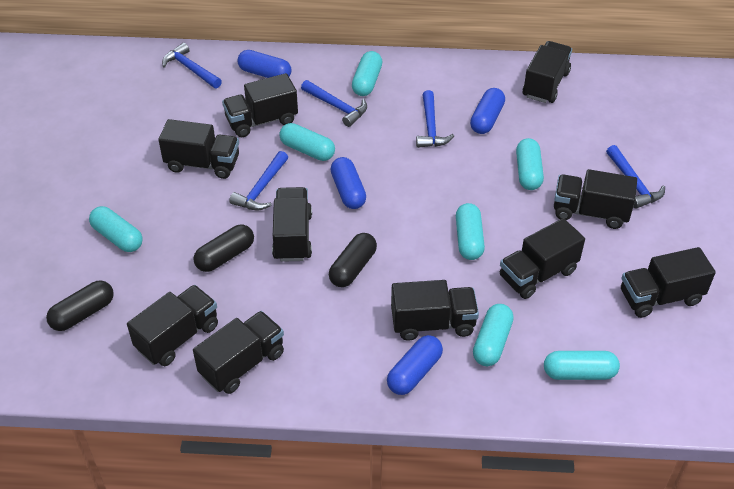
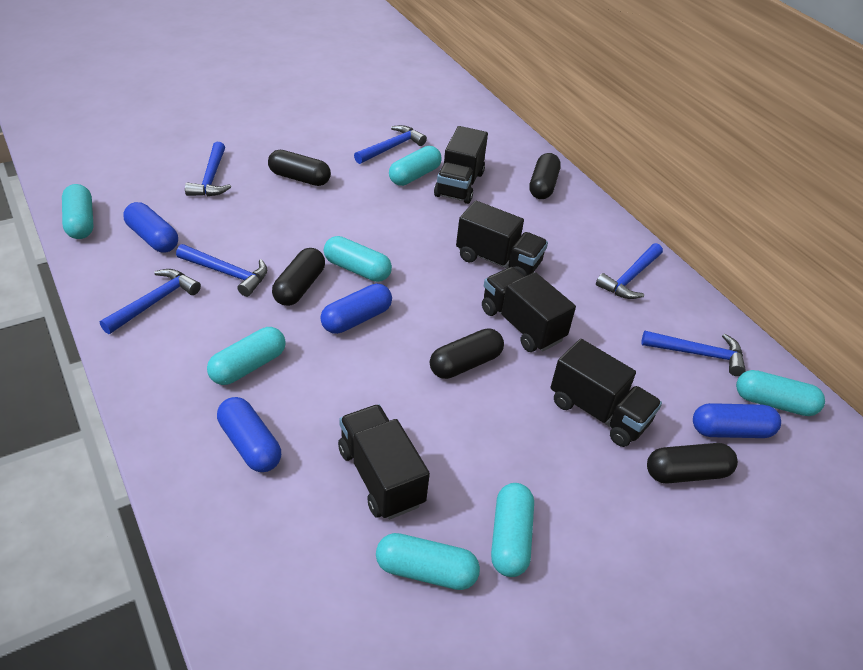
black capsule: [46,280,114,331] [193,224,254,272] [329,233,377,287] = 3 -> [268,150,331,186] [272,248,325,306] [430,328,504,379] [529,153,561,199] [647,443,738,484] = 5
black truck: [127,285,218,366] [158,119,239,179] [193,311,284,394] [222,73,298,137] [272,187,312,262] [391,280,479,341] [500,218,585,299] [523,41,572,103] [554,169,637,229] [621,247,716,318] = 10 -> [338,404,430,520] [434,126,488,204] [456,201,548,276] [482,267,576,352] [550,339,662,447] = 5
blue hammer: [162,43,222,88] [229,151,288,210] [301,80,367,127] [416,90,454,148] [606,145,665,209] = 5 -> [100,269,201,334] [176,244,267,297] [185,142,231,196] [354,125,427,164] [596,243,663,299] [641,331,746,376] = 6

